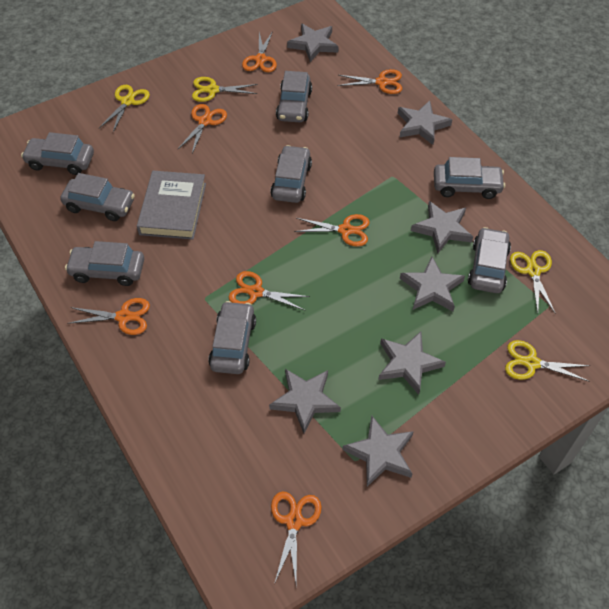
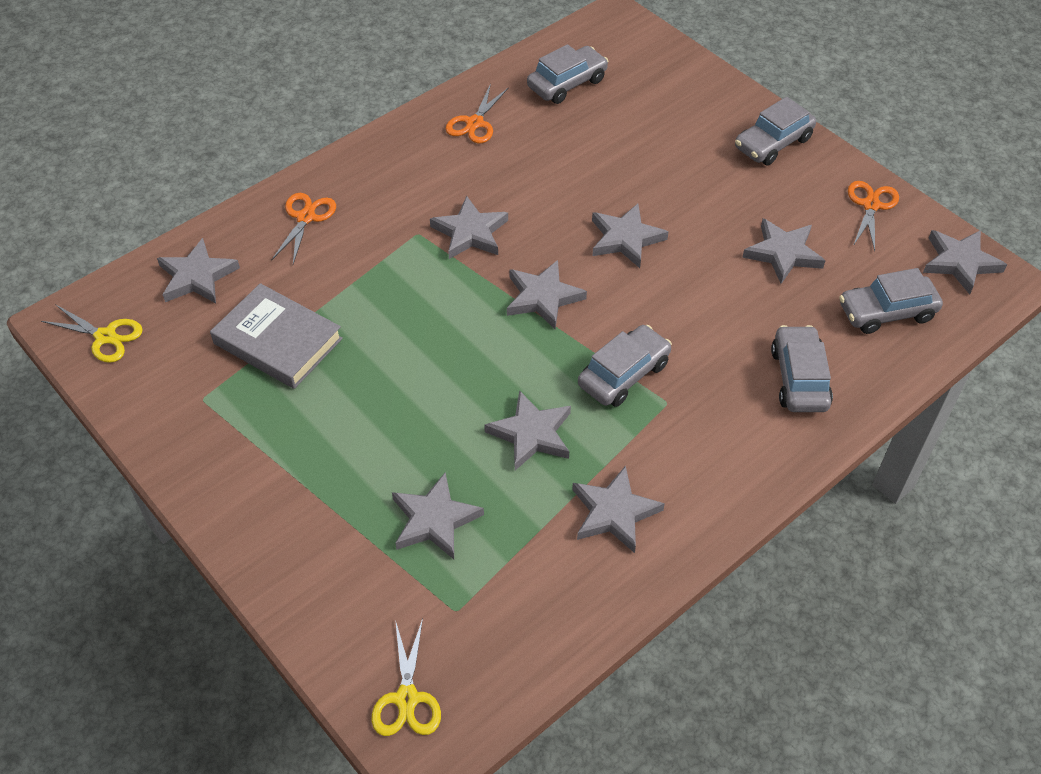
grey car: [21,132,94,175] [60,173,135,221] [65,241,144,286] [208,301,256,374] [270,145,312,203] [276,71,312,122] [434,157,505,199] [468,227,511,293] = 8 -> [527,44,608,104] [578,325,672,407] [735,97,816,165] [771,325,833,412] [839,268,943,334] = 5
grey star: [269,369,341,433] [287,24,339,62] [342,415,414,487] [378,331,446,395] [398,101,452,145] [400,257,465,311] [411,201,473,253] = 7 -> [157,238,240,303] [392,472,484,559] [430,196,508,259] [484,390,571,470] [507,260,587,329] [572,465,665,553] [592,204,668,268] [742,218,825,284] [923,230,1007,294] = 9
orange scissors: [67,298,150,335] [178,104,227,153] [229,271,310,310] [242,31,277,72] [271,492,321,584] [294,214,370,247] [338,69,402,94] = 7 -> [272,193,336,264] [446,84,509,143] [848,181,899,251] = 3
yellow scissors: [99,85,150,132] [192,77,258,102] [505,340,590,382] [510,250,556,314] = 4 -> [41,304,143,363] [372,618,441,736] = 2

